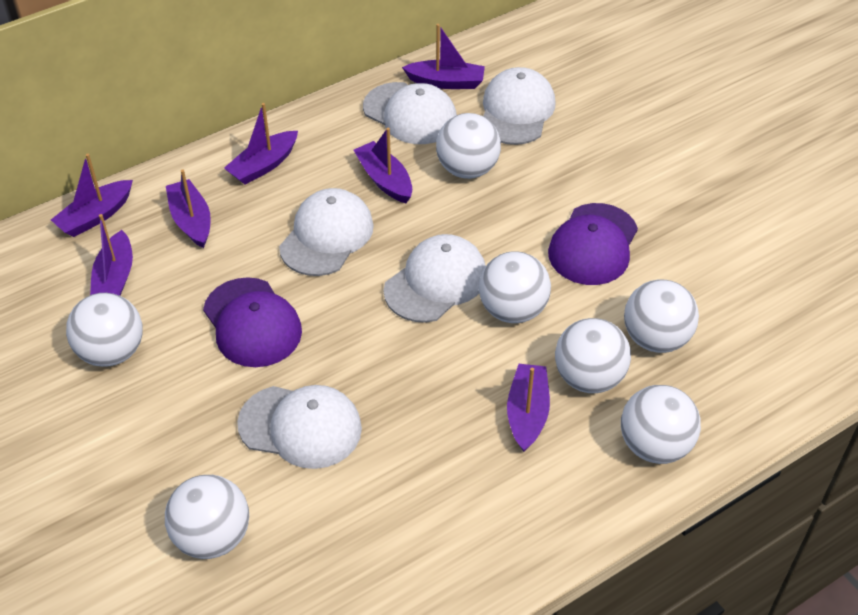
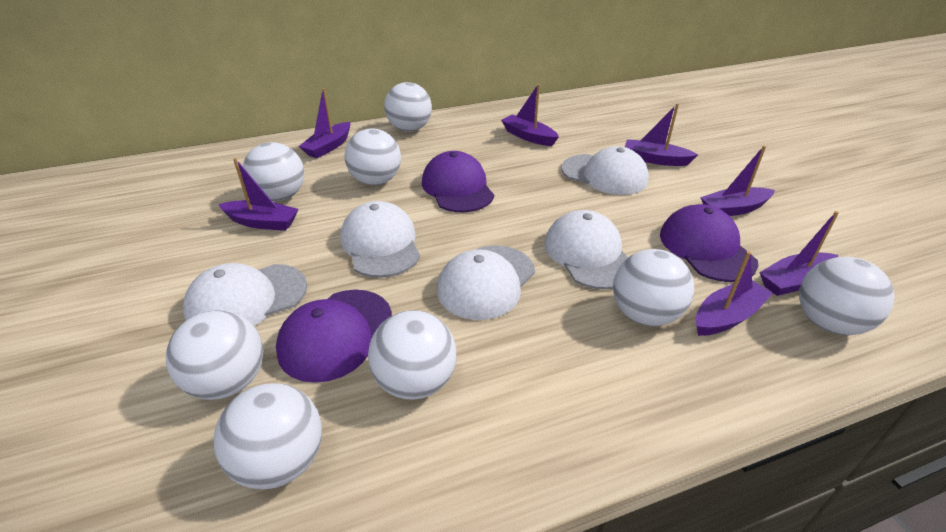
purple cap: [203,277,302,367] [548,203,638,285] = 2 -> [276,290,392,383] [422,151,494,212] [660,204,758,282] = 3
white ball: [66,293,143,367] [165,475,249,559] [436,113,501,179] [479,251,551,323] [555,318,631,393] [621,385,701,464] [624,280,699,353] = 7 -> [166,310,263,400] [213,383,322,490] [243,142,304,201] [345,128,401,185] [368,310,456,400] [384,82,432,132] [613,249,694,326] [799,257,895,335] = 8

